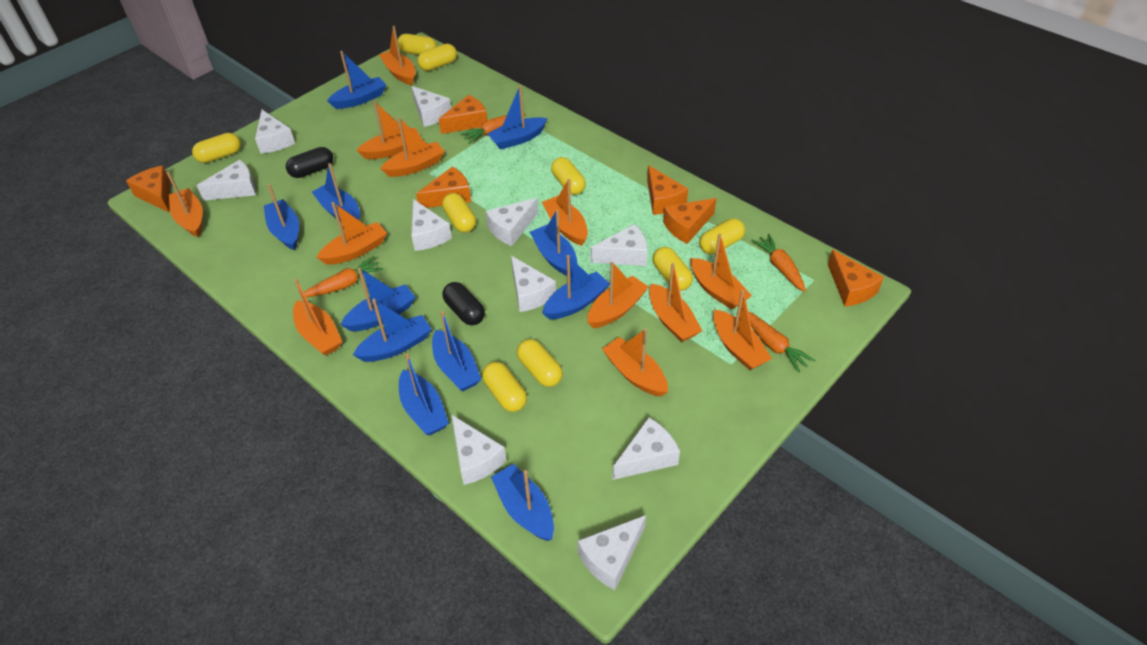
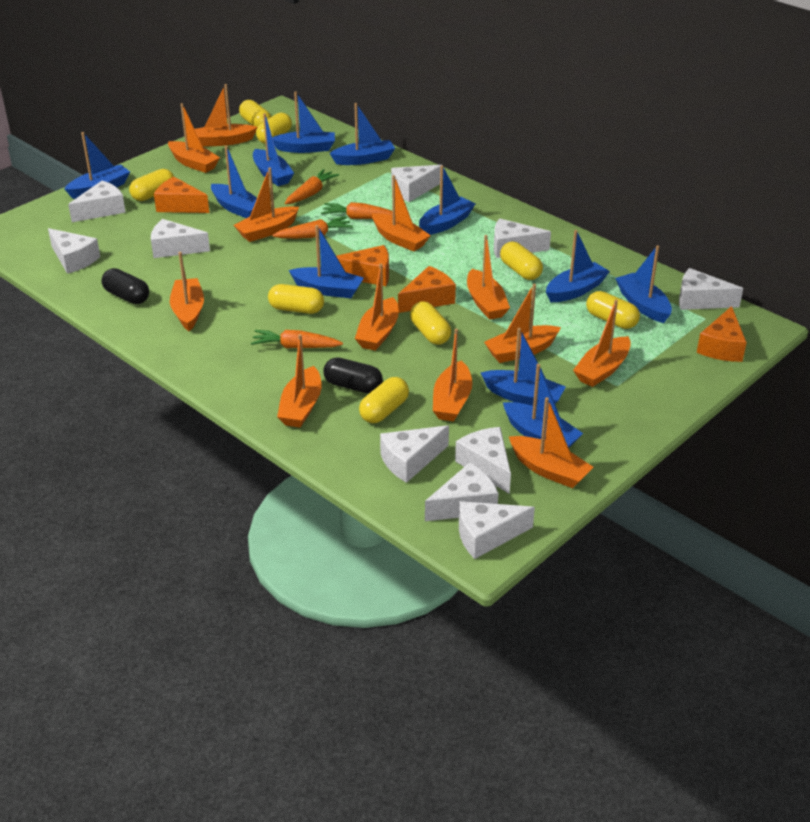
orange cheese: [126,166,170,213] [416,166,471,208] [439,95,488,134] [647,165,688,215] [663,198,716,244] [828,249,884,307] = 6 -> [154,177,209,213] [336,245,389,286] [398,266,456,313] [697,306,747,362] = 4
yellow capsule: [192,133,241,163] [398,34,437,55] [417,44,457,71] [442,193,476,233] [482,362,527,412] [517,339,563,387] [551,157,586,195] [653,247,693,291] [700,218,745,254] = 9 -> [129,169,174,201] [239,100,271,127] [256,112,292,144] [268,284,324,314] [359,377,409,423] [410,301,451,345] [500,242,543,280] [586,291,640,329] = 8

